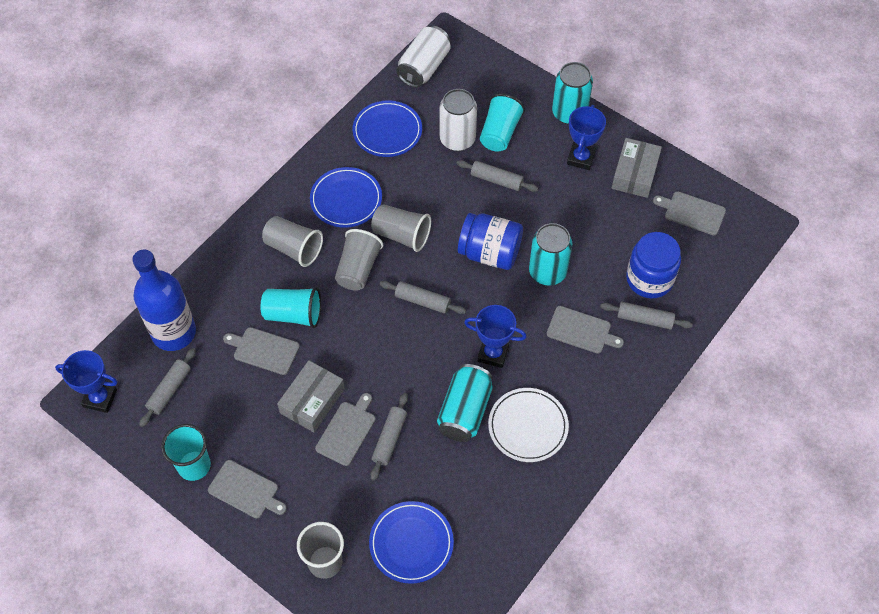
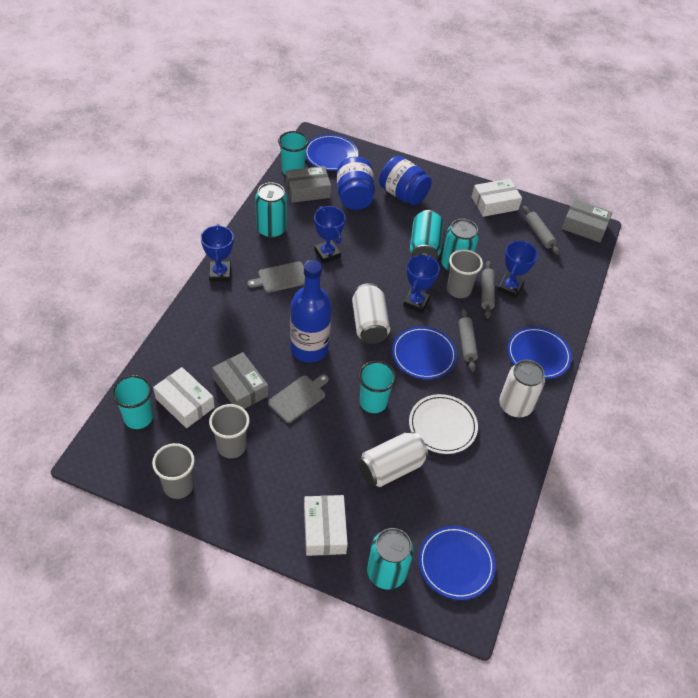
blue plate: [310,167,382,228] [353,100,422,157] [369,501,454,584] = 3 -> [305,134,358,171] [392,326,457,379] [419,526,496,600] [507,327,572,379] = 4
blue trophy: [55,350,118,413] [464,305,527,368] [567,105,606,170] = 3 -> [201,224,233,282] [314,206,346,264] [403,255,440,313] [498,241,538,298] = 4
grey box: [277,360,345,432] [612,138,662,198] = 2 -> [212,352,268,409] [286,166,331,203] [562,199,612,242] = 3
grey cup: [262,216,323,267] [297,522,344,579] [335,229,383,291] [371,204,431,252] = 4 -> [152,443,195,499] [209,404,250,458] [447,249,483,298] = 3
grey cutting board: [208,460,287,518] [223,327,300,375] [315,393,376,466] [547,306,624,354] [653,191,726,235] = 5 -> [247,262,305,293] [268,374,329,423] = 2
grey rolling pin: [139,348,196,427] [370,393,408,481] [380,281,466,314] [456,160,538,192] [600,302,693,330] = 5 -> [458,308,478,372] [481,261,495,318] [523,206,560,255] = 3
turquoise can: [437,364,493,442] [529,223,572,286] [552,62,593,124] = 3 -> [255,182,287,238] [367,528,414,590] [410,210,444,260] [441,219,479,272] = 4
white box: none = 0 -> [153,367,215,428] [304,495,348,556] [472,179,522,217] = 3
white can: [396,26,451,88] [440,89,477,151] = 2 -> [352,283,390,344] [358,432,429,487] [499,360,545,418] = 3

